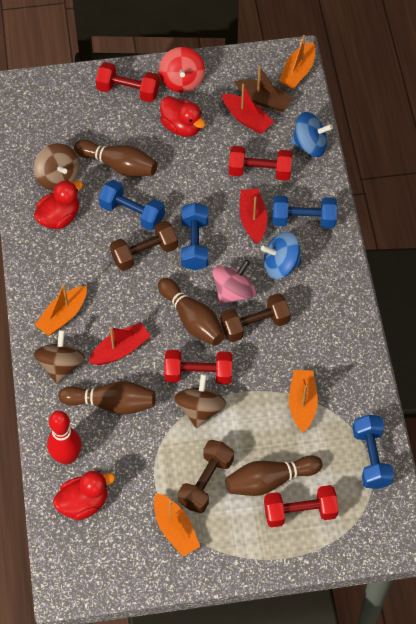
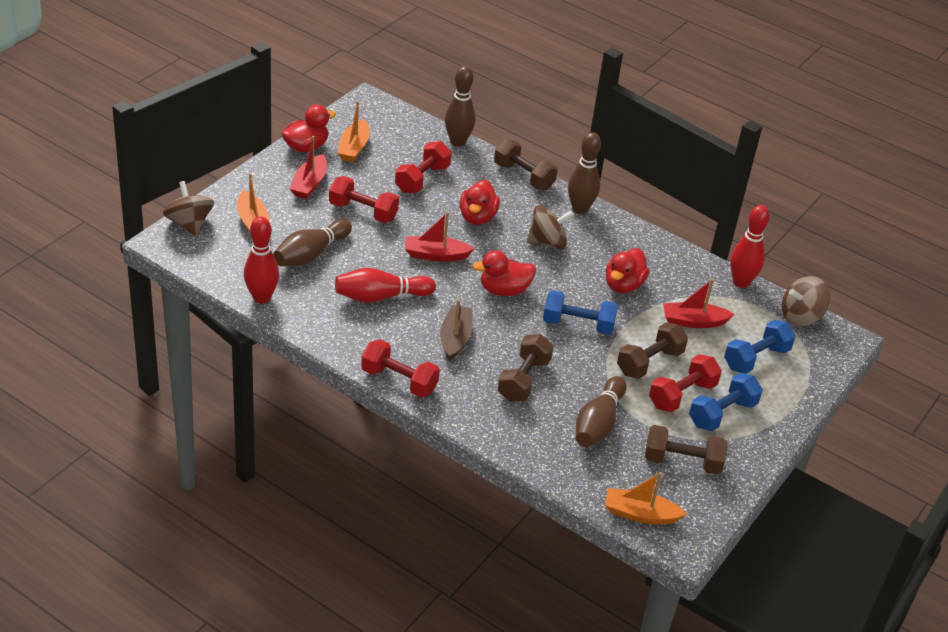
blue dumbbell: [99,180,165,231] [181,203,208,270] [272,195,337,228] [353,415,394,489] = 4 -> [543,290,618,335] [689,373,763,431] [724,320,796,374] = 3
blue spinning top: [261,232,302,279] [291,112,333,157] = 2 -> none = 0
brown dumbbell: [110,220,178,271] [178,440,234,513] [220,293,291,342] = 3 -> [494,139,558,190] [497,334,554,402] [617,322,688,379] [645,425,727,475] = 4
orange boat: [35,283,87,336] [154,493,200,556] [279,35,315,89] [289,370,318,432] = 4 -> [237,173,270,232] [337,101,370,162] [605,472,687,525] = 3
pink spinning top: [212,260,256,305] = 1 -> none = 0
red bowling pin: [47,411,82,465] = 1 -> [244,217,279,304] [335,268,436,303] [730,205,770,288] = 3
red duck: [34,180,83,229] [53,471,115,521] [160,96,205,137] = 3 -> [281,105,336,152] [459,180,500,225] [472,250,536,296] [606,248,650,293] = 4
red spinning top: [159,47,205,93] = 1 -> none = 0

